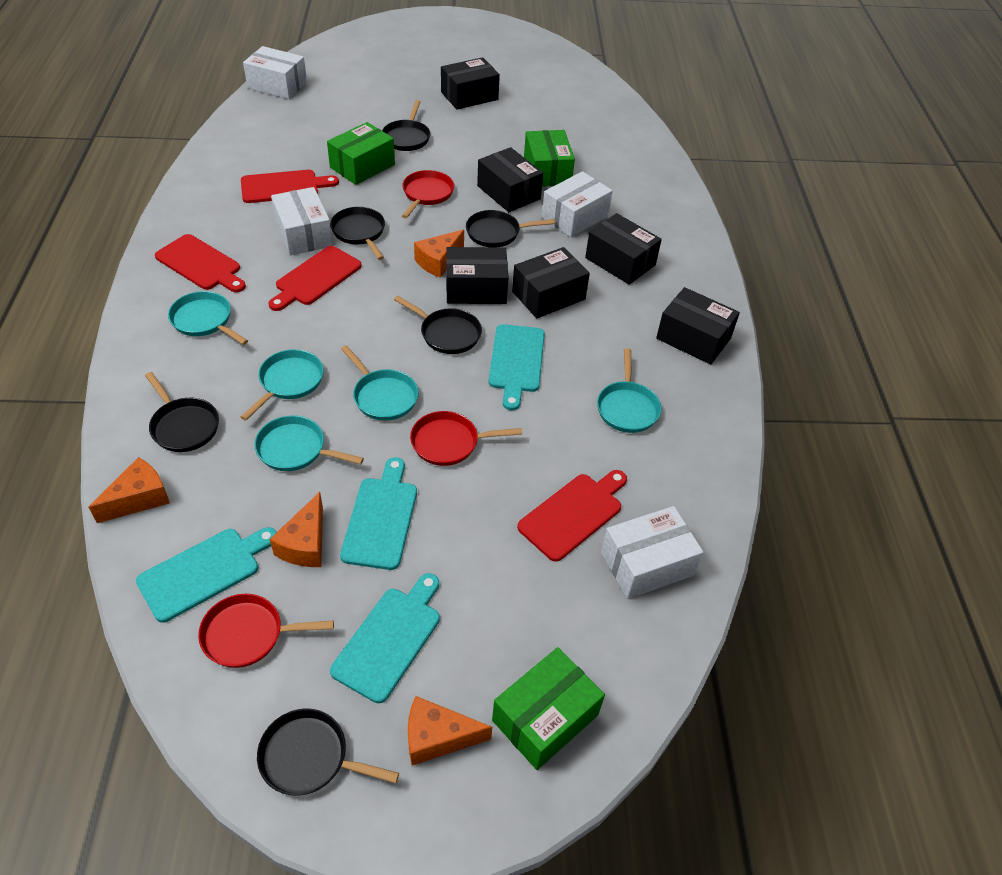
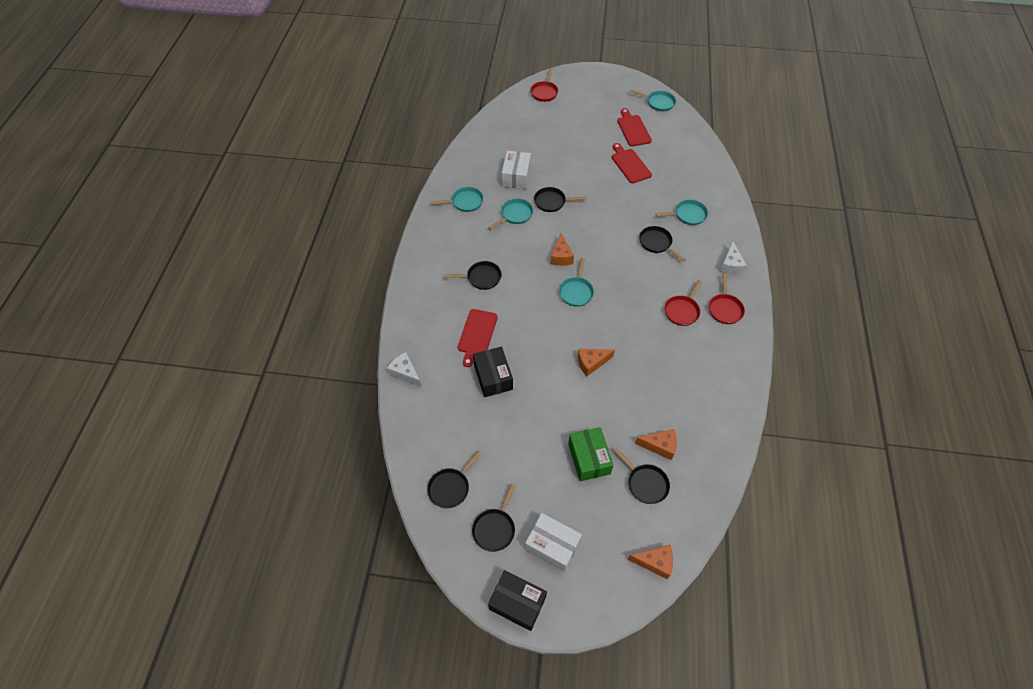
black box: [441,57,500,109] [446,247,508,304] [477,147,543,212] [512,247,590,318] [585,213,662,285] [656,287,740,365] = 6 -> [473,347,513,397] [488,570,547,631] = 2
green box: [327,122,395,185] [492,647,605,770] [524,130,575,187] = 3 -> [568,427,614,481] = 1
red cutting board: [155,234,246,292] [241,170,339,203] [268,246,362,311] [517,470,627,562] = 4 -> [458,309,498,367] [612,143,652,183] [617,108,652,147] = 3
turquoise cutting board: [136,527,277,623] [330,573,440,703] [340,457,417,570] [489,324,545,410] = 4 -> none = 0
white box: [243,46,307,99] [271,187,333,255] [542,171,613,237] [601,506,704,599] = 4 -> [502,151,531,189] [525,513,582,572] = 2
white cheese: none = 0 -> [387,352,421,387] [720,241,747,275] = 2

